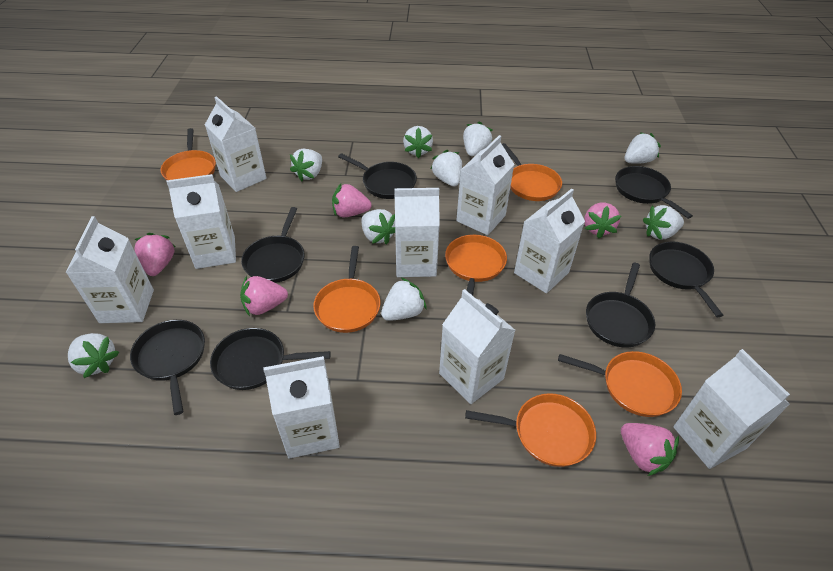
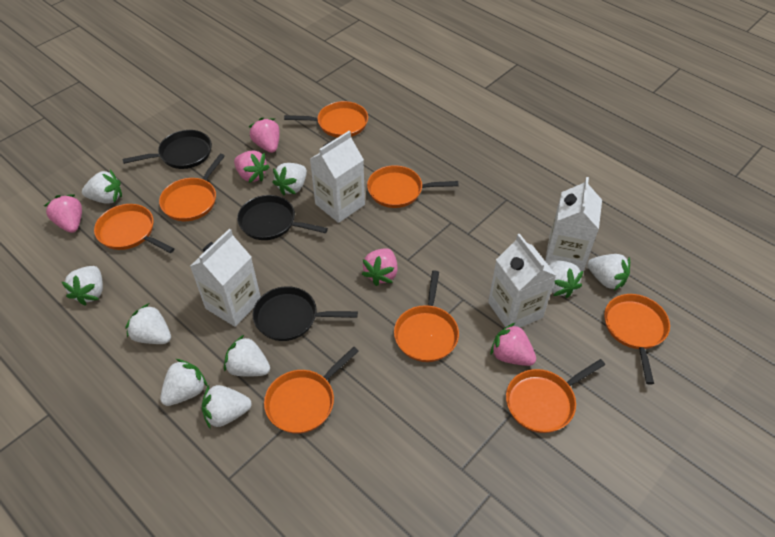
black pan: [130,320,205,415] [210,328,331,390] [241,207,305,283] [338,153,417,199] [586,263,655,347] [615,166,693,219] [649,242,723,317] = 7 -> [122,130,212,169] [237,195,328,240] [253,286,358,341] = 3
orange pan: [161,128,216,180] [313,246,380,333] [445,235,507,296] [465,393,596,467] [502,143,562,201] [558,351,682,417] = 6 -> [94,204,175,253] [159,154,225,221] [264,347,359,434] [284,101,368,138] [367,165,458,208] [394,270,459,362] [506,359,605,433] [604,294,670,385] = 8
white carton: [66,216,154,323] [166,174,236,269] [205,96,267,192] [263,356,340,458] [394,188,440,277] [439,289,515,404] [456,135,515,235] [514,188,585,293] [673,349,790,469] = 9 -> [190,229,261,327] [310,131,365,223] [488,234,557,327] [545,177,602,272] = 4

